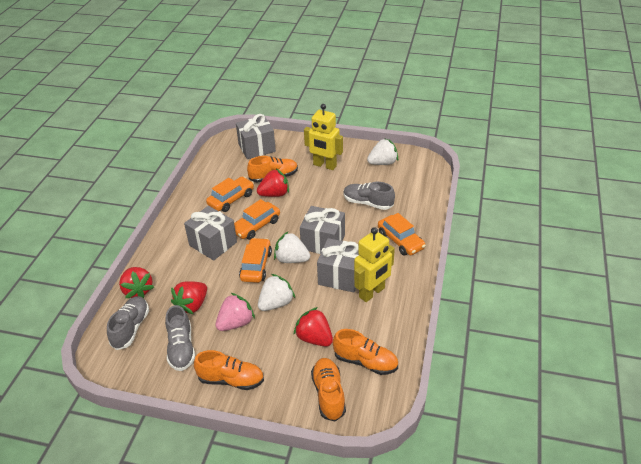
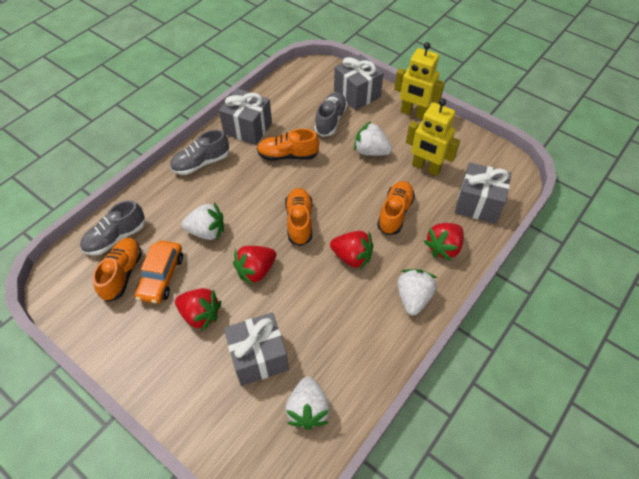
orange car: [206,177,254,212] [234,199,280,240] [239,238,272,283] [378,213,426,256] = 4 -> [135,240,183,304] = 1
pink strawberry: [215,293,255,331] = 1 -> none = 0
white strawberry: [258,274,295,311] [274,231,310,263] [367,138,398,165] = 3 -> [182,202,224,240] [285,376,330,430] [354,121,392,156] [397,269,437,315] = 4

